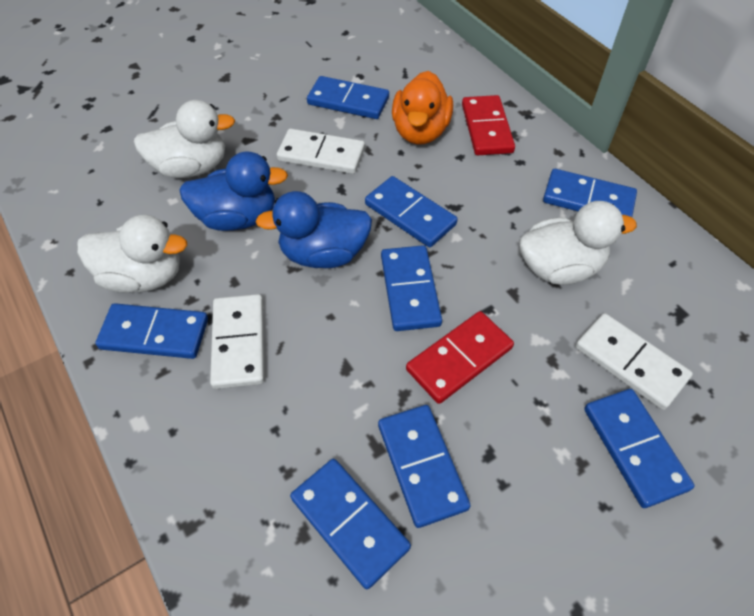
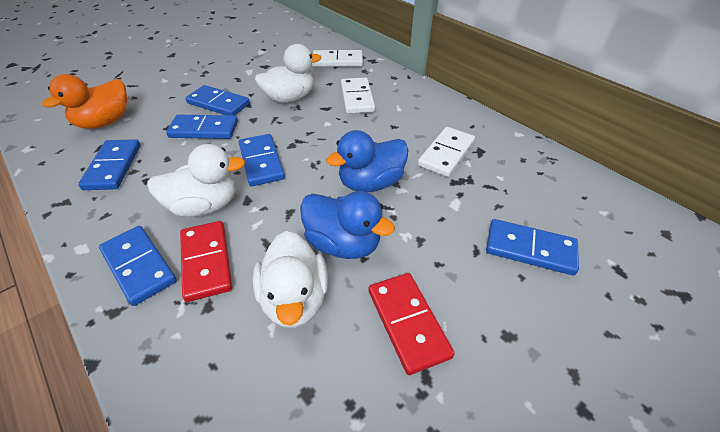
blue domino: [96,303,208,359] [290,459,411,589] [307,76,389,119] [365,176,458,247] [378,405,471,528] [381,245,442,331] [543,169,637,217] [584,389,695,508] = 8 -> [78,139,141,190] [99,226,177,306] [166,115,238,139] [185,85,250,115] [239,134,285,186] [486,219,579,275] = 6

